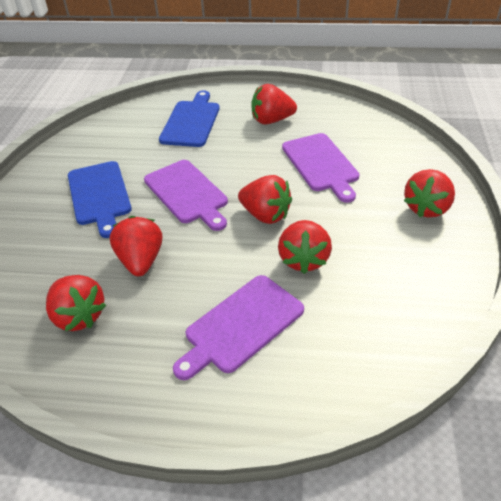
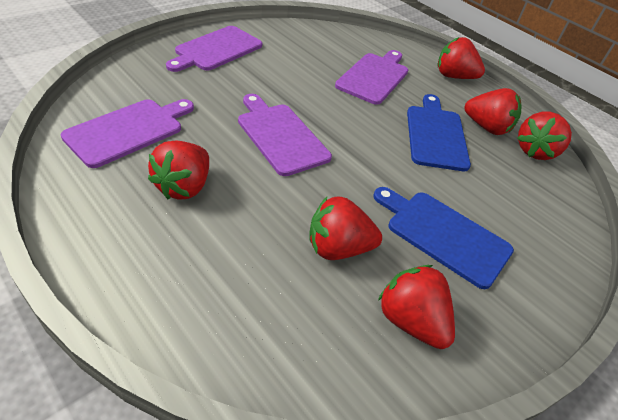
purple cutting board: [144,160,228,231] [173,275,304,380] [282,133,359,203] = 3 -> [61,99,194,168] [166,26,262,72] [238,94,332,176] [335,50,408,105] = 4

